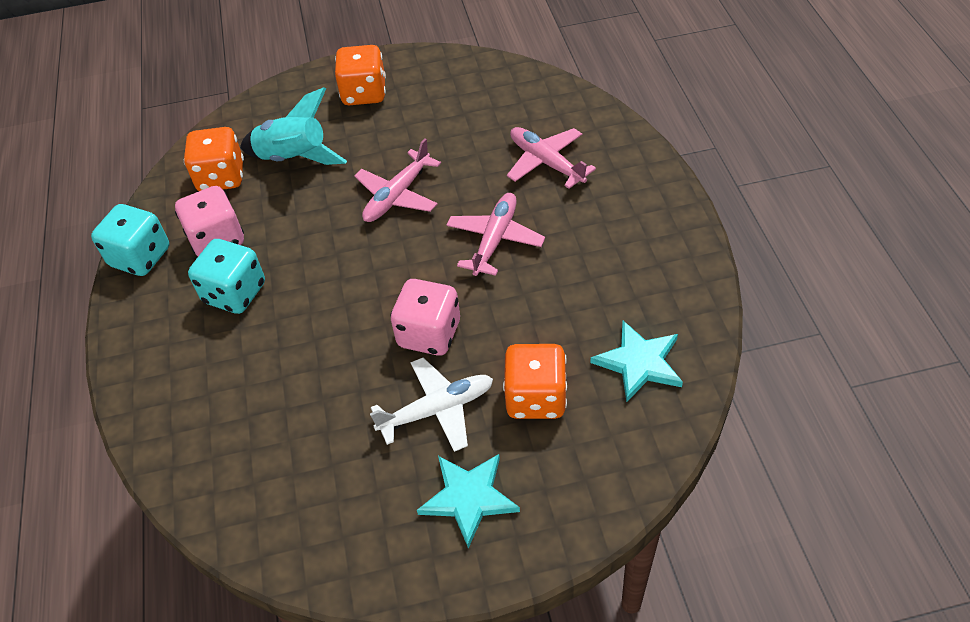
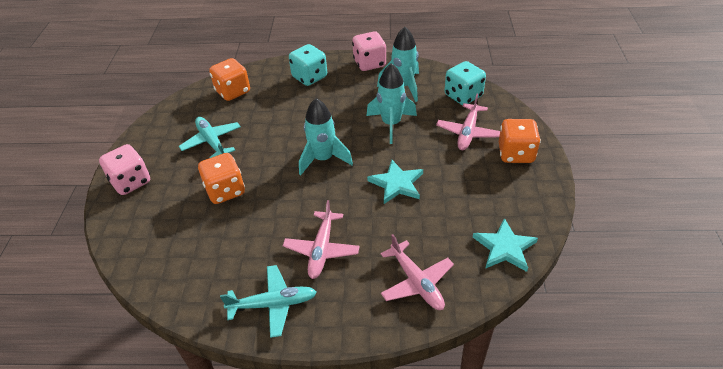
turquoise plane: none = 0 -> [179,117,241,158] [220,265,317,338] = 2
turquoise rocket: [240,87,347,165] = 1 -> [299,98,353,175] [366,63,417,144] [377,27,419,102] = 3
white plane: [370,357,493,452] = 1 -> none = 0

